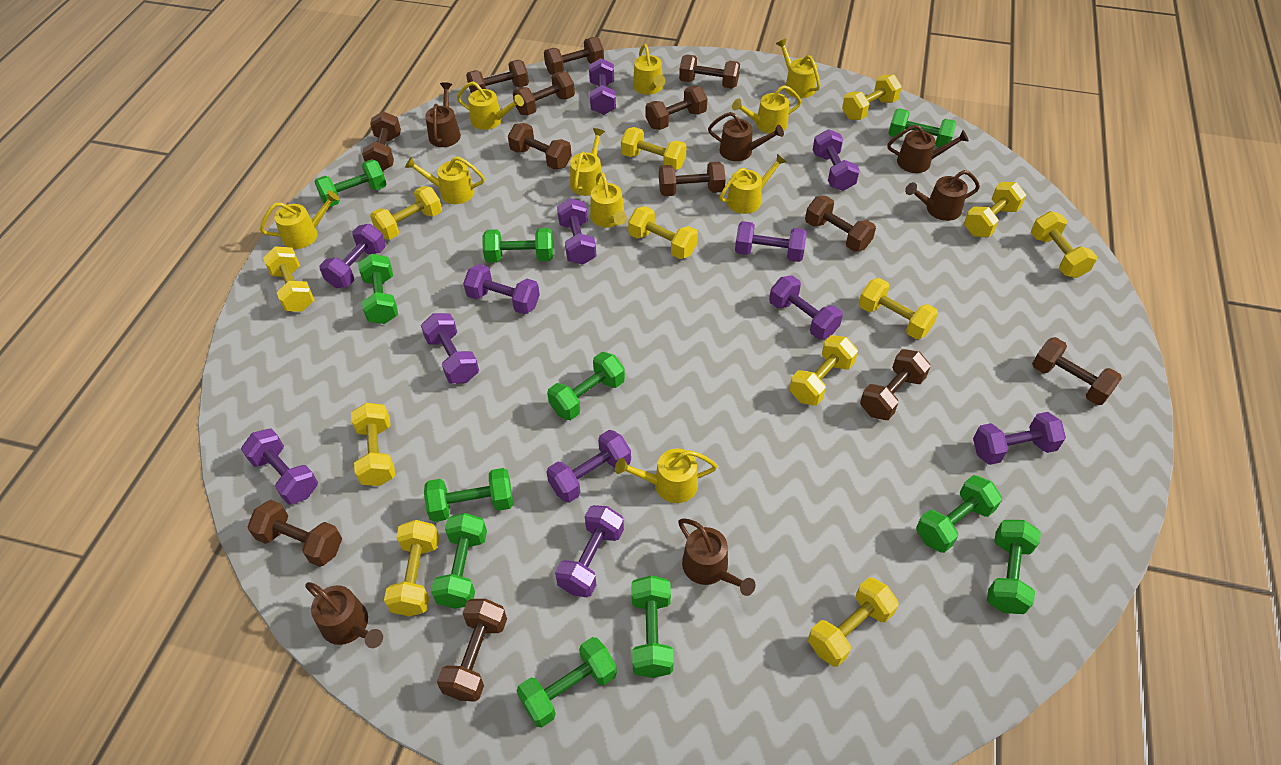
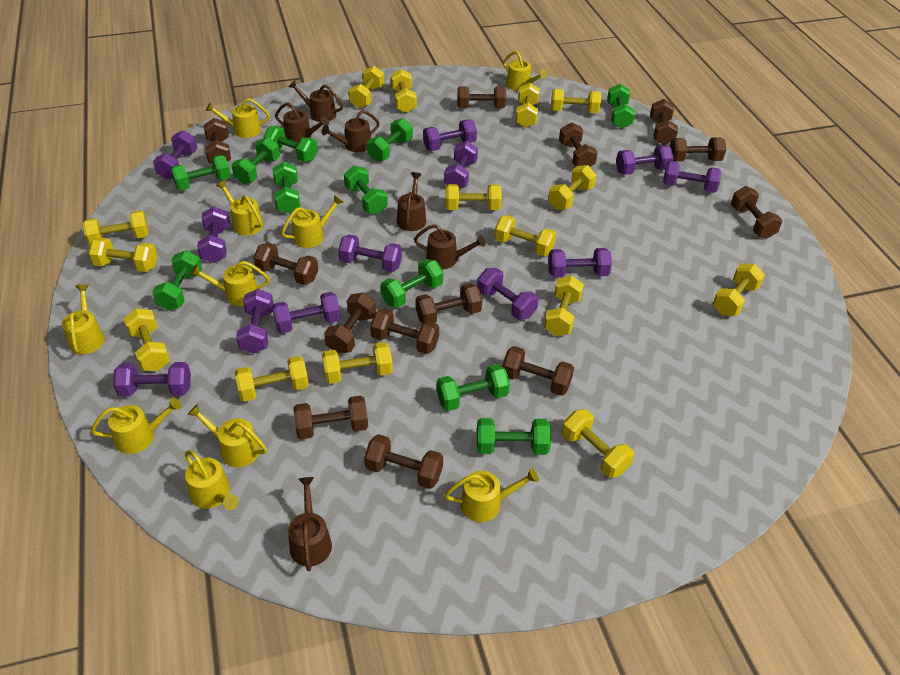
yellow dumbbell: [263,247,314,312] [351,403,395,486] [370,186,442,240] [384,520,439,616] [621,127,686,170] [628,206,698,259] [789,335,858,406] [808,578,899,667] [842,75,902,120] [859,278,938,339] [964,182,1026,238] [1031,211,1097,278] = 12 -> [83,210,149,246] [88,238,157,272] [124,309,170,371] [235,356,309,402] [322,342,393,384] [349,66,384,109] [391,69,417,113] [446,184,502,210] [494,215,556,256] [516,83,540,128] [544,276,584,336] [548,165,596,210] [551,89,601,113] [562,409,634,478] [713,264,765,316] = 15

